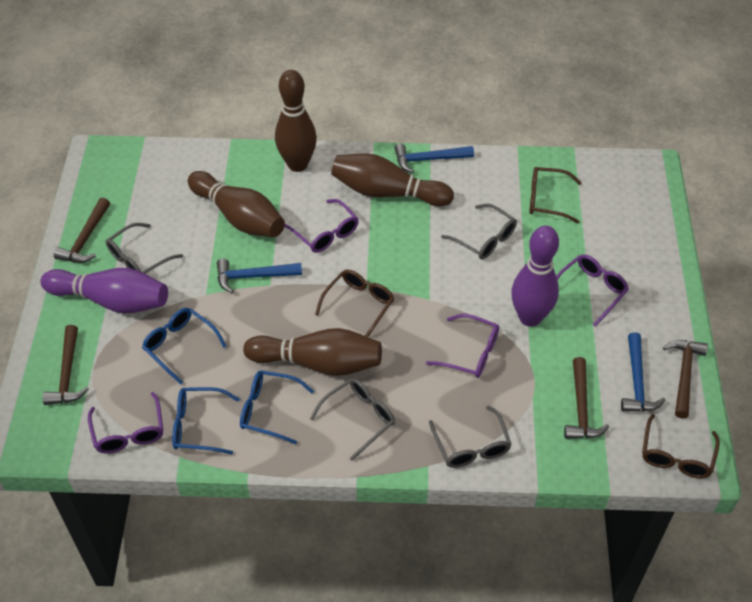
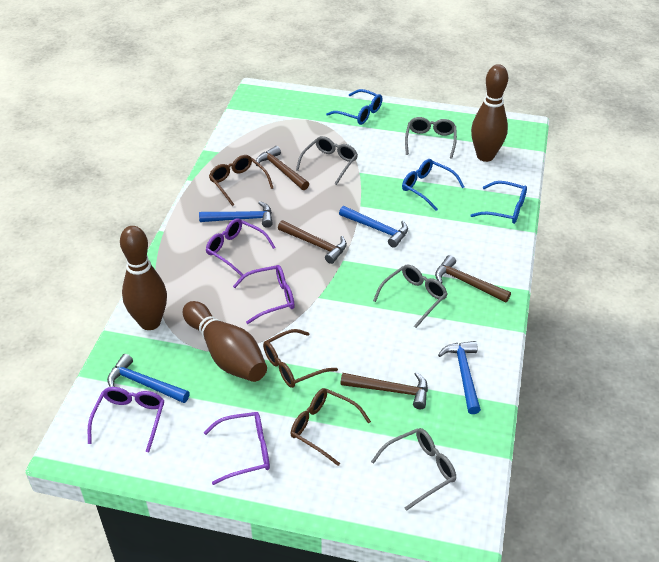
blue hammer: [217,259,302,293] [394,144,474,174] [621,332,665,412] = 3 -> [107,354,190,403] [199,201,273,228] [339,206,408,248] [438,341,481,414] = 4
brown bowling pin: [188,171,285,237] [243,328,382,376] [275,70,317,172] [331,153,454,206] = 4 -> [120,226,167,330] [183,301,267,382] [471,64,508,162] = 3
purple bowling pin: [40,268,168,313] [511,226,559,327] = 2 -> none = 0

